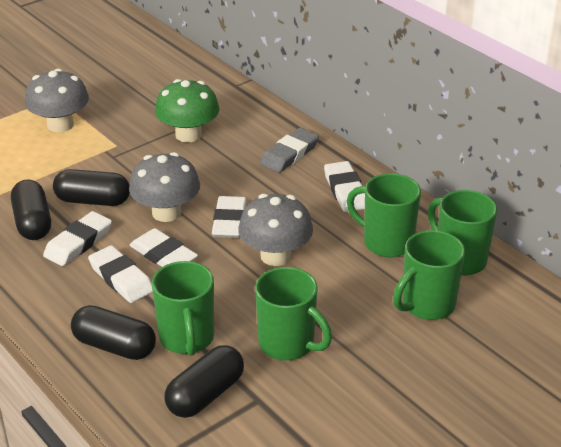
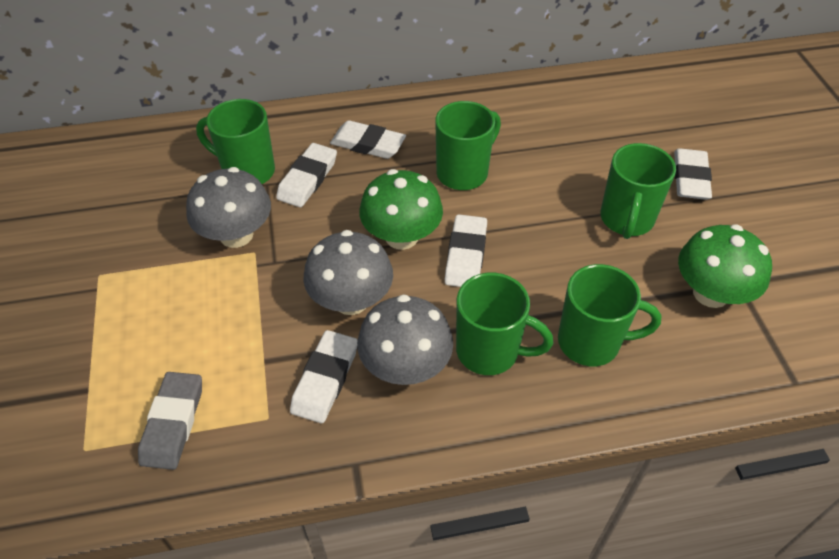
black capsule: [11,180,51,240] [53,169,130,206] [71,305,156,360] [165,345,244,418] = 4 -> none = 0
green mushroom: [155,79,219,143] = 1 -> [359,169,443,250] [678,224,772,308] = 2

